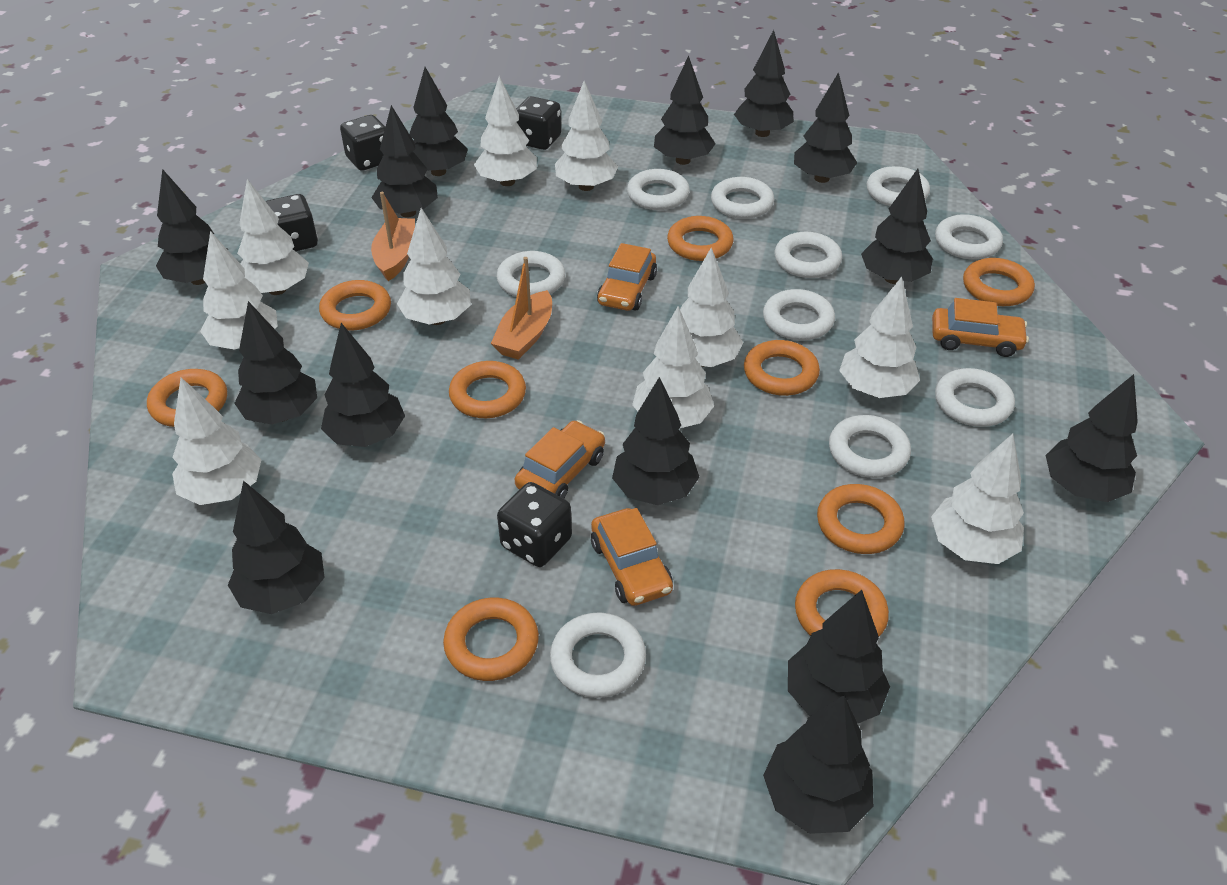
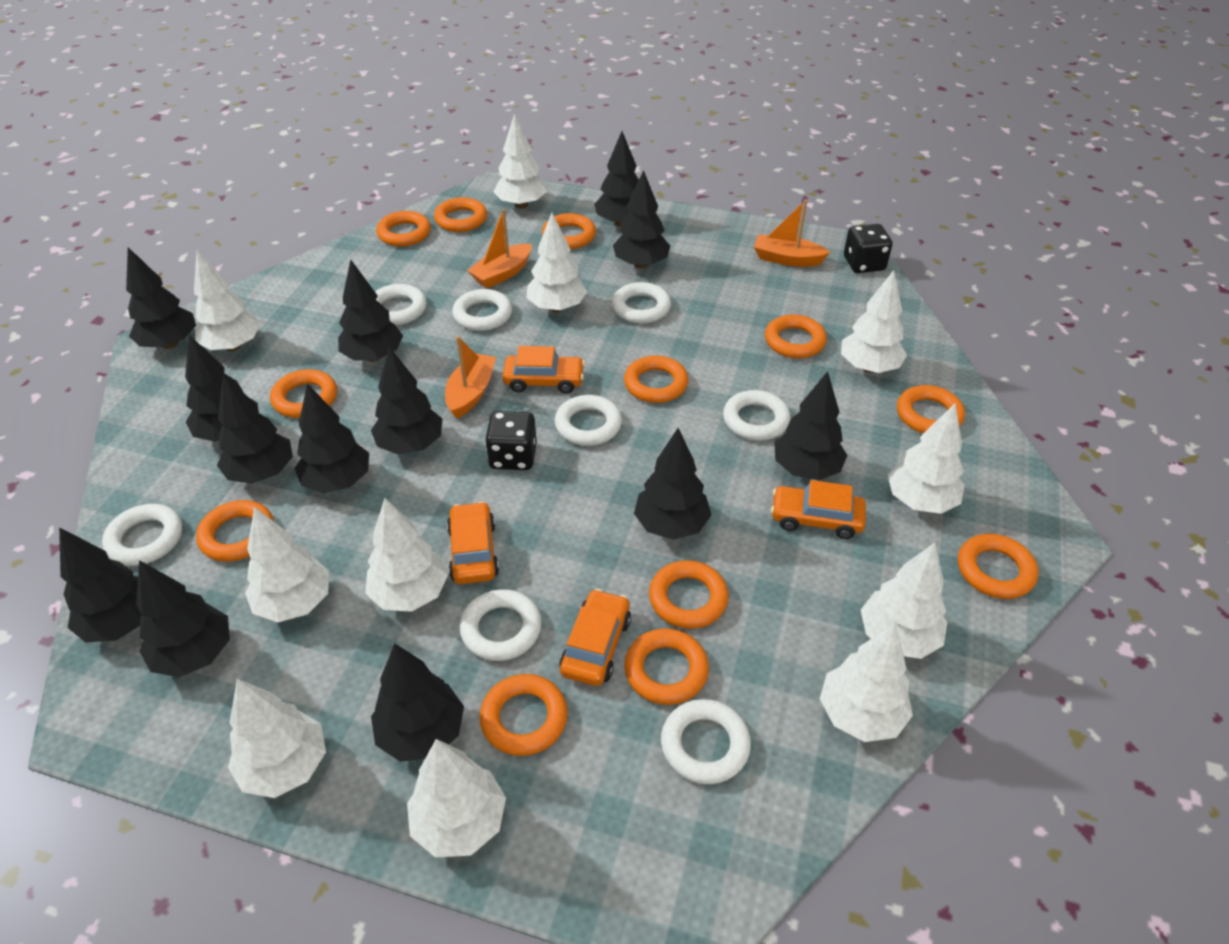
black dice: [265,194,318,251] [340,115,385,171] [497,482,572,567] [516,96,561,150] = 4 -> [485,411,537,470] [844,224,893,273] = 2
black tree: [156,169,228,285] [228,481,325,614] [234,301,317,425] [321,323,405,447] [371,105,438,218] [409,67,468,176] [612,377,699,505] [654,55,715,165] [734,30,794,137] [763,695,874,834] [788,590,890,724] [794,72,857,183] [861,169,933,284] [1046,374,1138,502] = 14 -> [59,527,142,643] [126,247,196,349] [136,560,230,677] [185,335,258,442] [217,375,293,484] [295,384,369,493] [338,259,403,362] [371,347,442,454] [371,643,464,762] [594,131,639,227] [613,170,670,269] [634,428,711,540] [774,371,847,480] = 13
orange boat: [371,192,415,281] [491,257,552,360] = 2 -> [445,336,496,419] [467,209,532,288] [754,199,830,267] = 3
orange ring: [147,369,227,427] [319,280,391,330] [443,598,539,681] [449,361,526,418] [667,216,734,261] [744,340,820,396] [795,569,889,636] [817,484,904,554] [963,258,1035,306] = 9 -> [196,500,274,562] [270,369,337,418] [376,211,431,247] [434,197,487,232] [480,674,568,756] [542,213,596,249] [624,355,688,403] [624,628,709,705] [649,560,729,629] [765,314,827,358] [897,385,965,433] [958,534,1038,599] = 12
white ring: [497,251,565,297] [550,612,646,698] [627,169,690,210] [711,177,774,219] [763,289,835,340] [775,232,842,278] [829,415,911,478] [867,166,930,206] [935,214,1003,260] [935,368,1015,427] = 10 -> [102,504,182,566] [375,284,427,325] [452,289,512,331] [460,589,542,661] [555,395,622,446] [612,282,671,323] [661,699,751,784] [723,390,790,441] = 8
white tree: [172,377,262,505] [200,231,278,350] [237,179,309,295] [397,208,471,325] [474,76,537,186] [555,81,618,191] [632,306,714,429] [680,248,743,367] [839,277,920,398] [931,434,1024,564] = 10 -> [193,250,260,351] [228,679,326,798] [245,507,329,623] [365,498,448,612] [407,739,506,858] [493,113,547,208] [526,213,587,312] [820,624,913,742] [841,270,907,373] [861,543,947,659] [888,404,965,514] = 11

